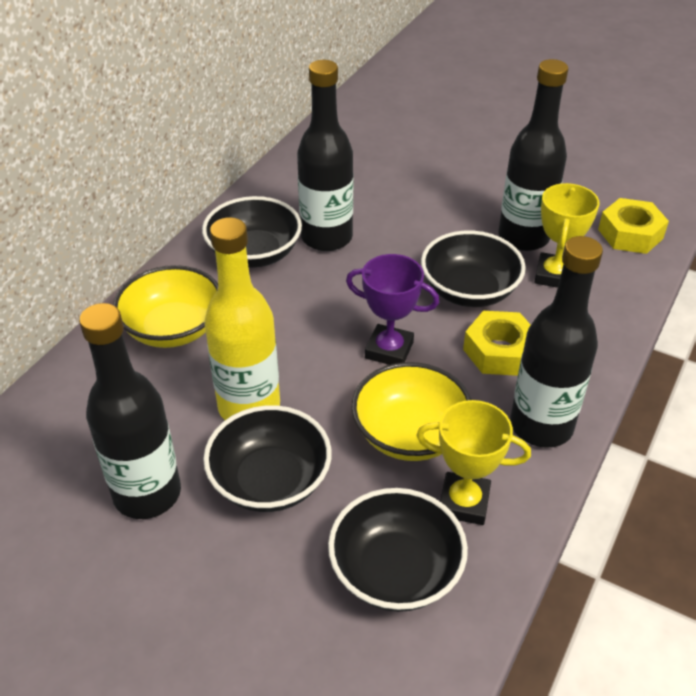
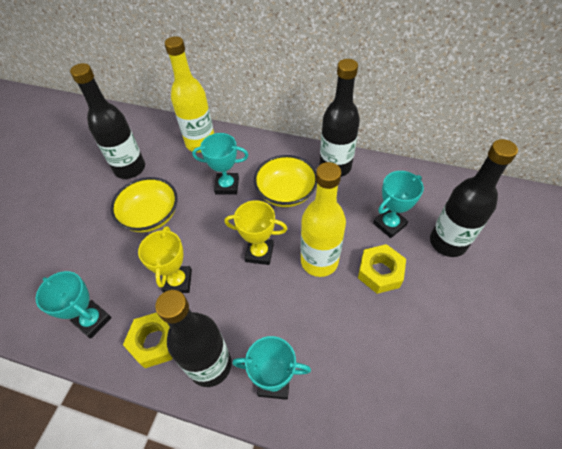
black bowl: [202,196,302,268] [203,405,332,512] [328,488,468,612] [421,231,526,307] = 4 -> none = 0
purple trophy: [346,254,439,365] = 1 -> none = 0
turquoise trophy: none = 0 -> [36,271,112,339] [192,133,248,195] [232,336,311,400] [373,171,424,238] = 4
yellow bottle: [204,217,280,420] = 1 -> [164,36,214,152] [301,162,346,277] = 2

